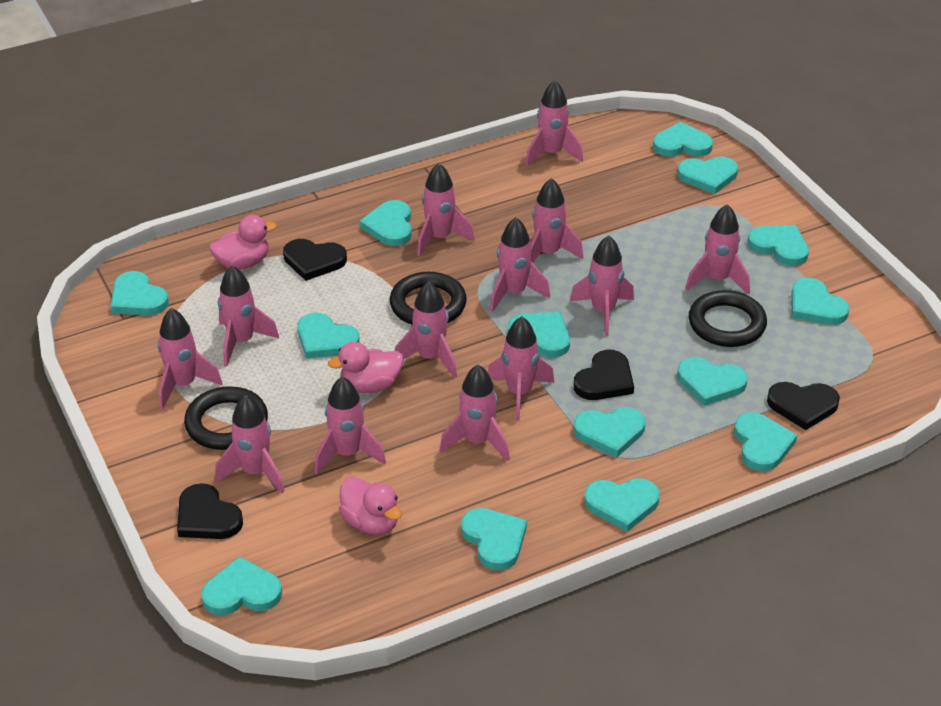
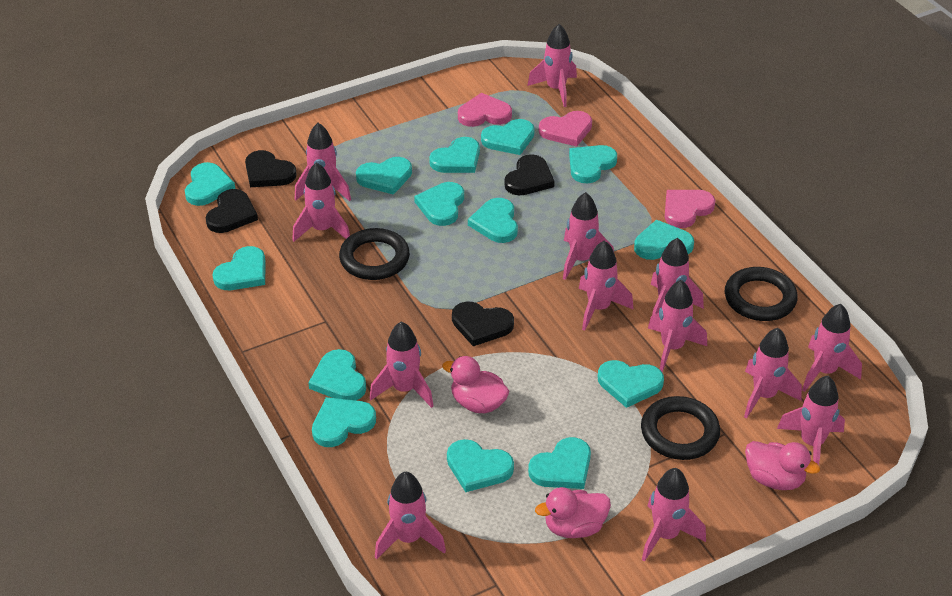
pink heart: none = 0 -> [458,93,512,127] [539,111,592,146] [665,190,716,228] = 3

